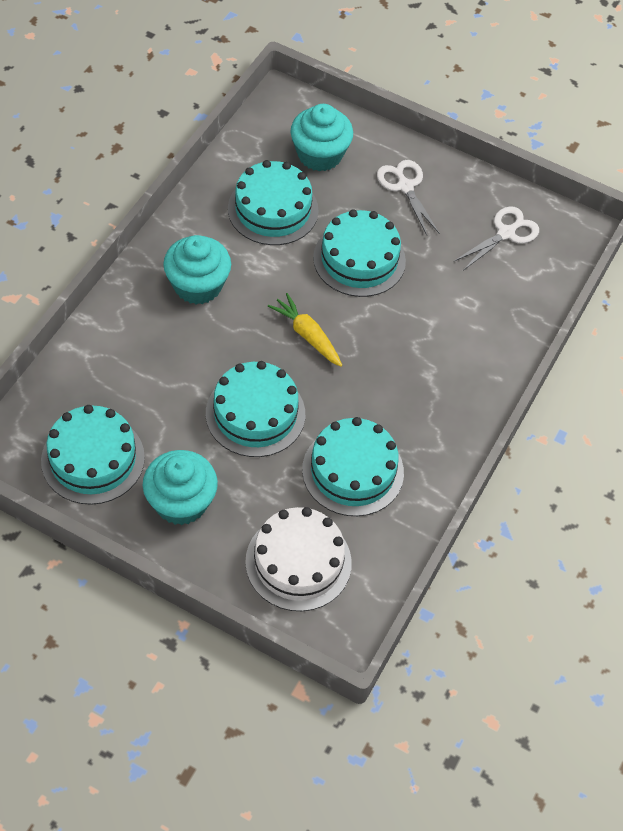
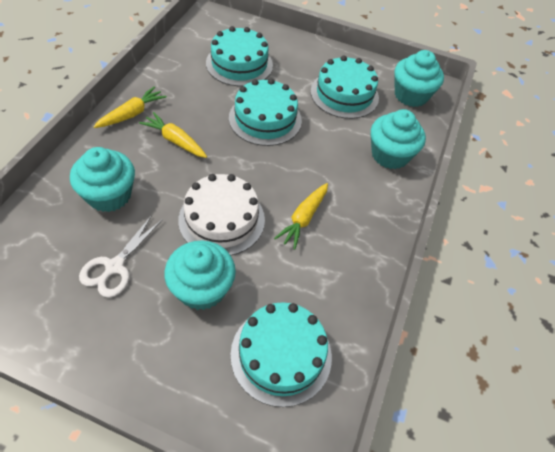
turquoise cake: [41,405,145,505] [206,361,305,457] [228,160,319,245] [302,417,404,516] [313,209,406,297] = 5 -> [206,26,273,86] [229,79,302,146] [231,302,332,407] [311,56,379,119] = 4
turquoise cupcake: [143,450,218,525] [163,235,231,304] [290,104,353,171] = 3 -> [70,147,135,212] [164,240,236,310] [370,109,426,169] [394,50,444,107] = 4
white scissors: [377,160,439,235] [453,206,539,271] = 2 -> [79,215,163,297] = 1
yellow carrot: [268,293,342,367] = 1 -> [93,86,167,128] [139,112,207,158] [274,183,328,250] = 3

